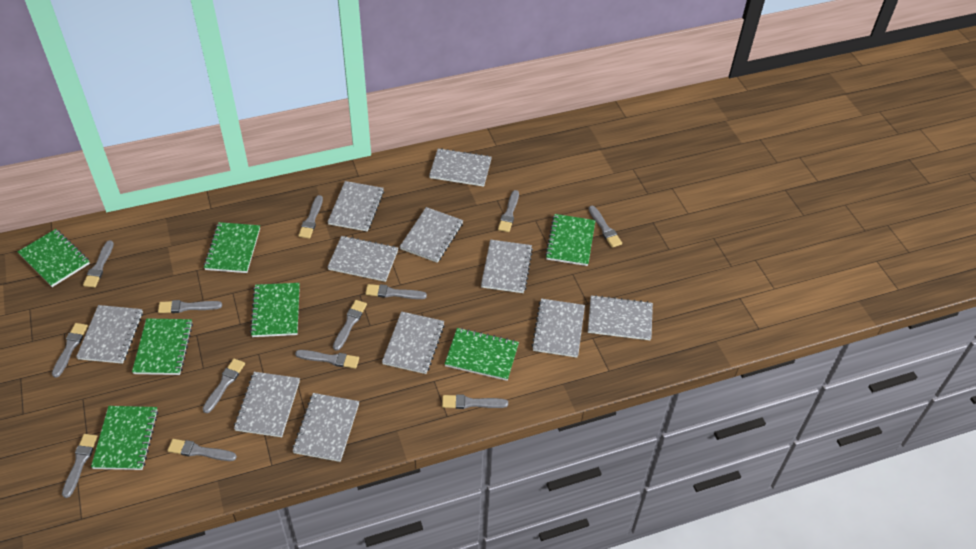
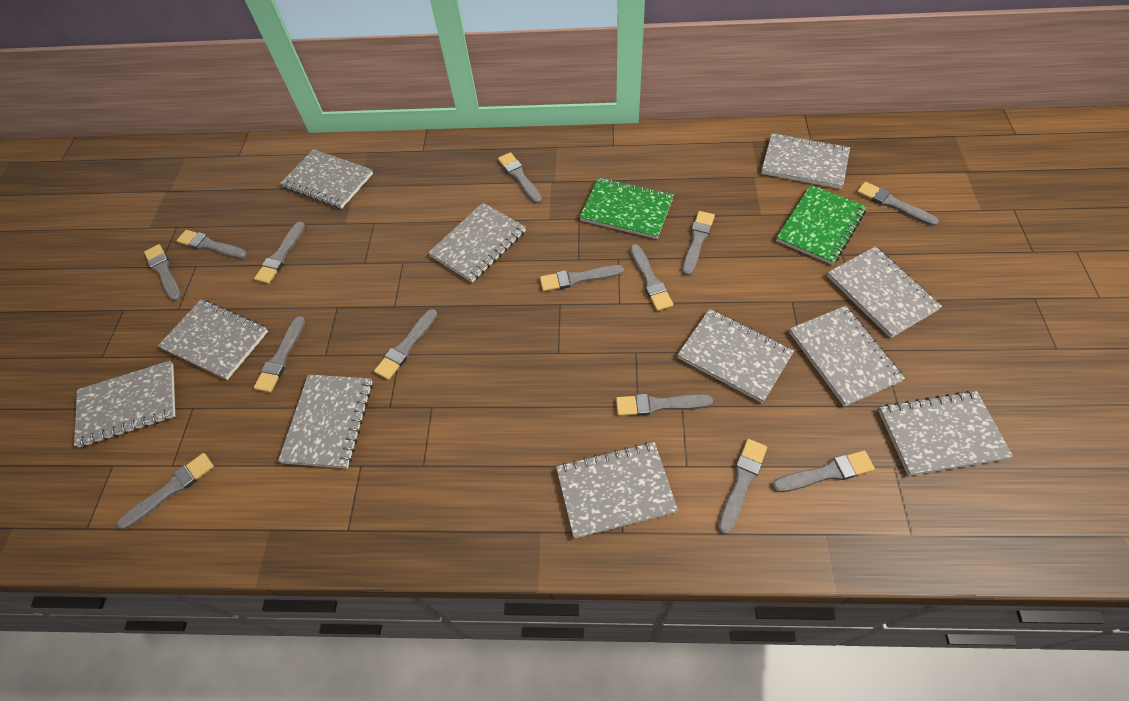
green notebook: [18,229,90,287] [91,406,158,470] [132,318,193,375] [204,222,260,273] [250,283,300,337] [445,328,519,381] [545,214,595,266] = 7 -> [579,178,674,239] [776,185,867,265] = 2
grey brush: [52,323,88,378] [62,434,98,498] [83,240,114,288] [158,300,222,313] [167,439,237,461] [203,358,245,413] [295,350,359,369] [298,195,323,239] [333,300,367,351] [365,284,427,299] [442,394,508,409] [498,190,519,232] [589,206,622,248] = 13 -> [117,453,214,530] [144,244,181,301] [176,230,247,259] [253,316,305,393] [254,221,305,284] [374,309,437,380] [498,152,542,204] [540,265,624,291] [616,394,713,416] [630,244,673,311] [682,211,715,276] [718,439,767,535] [772,451,875,492] [857,182,939,226] = 14

